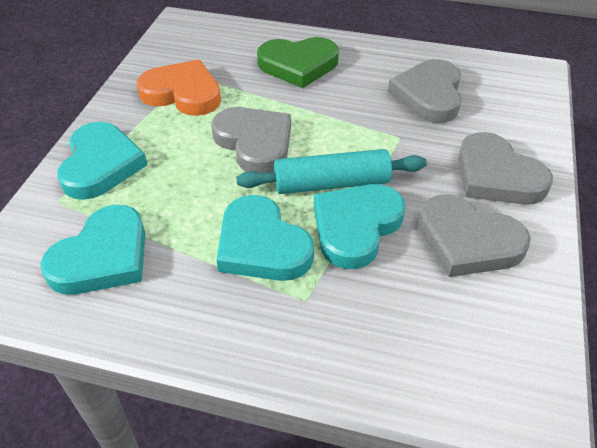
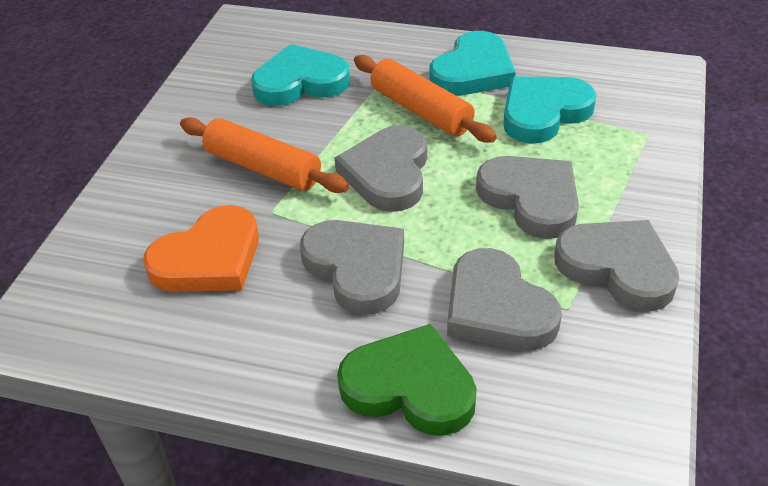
grey heart: [211,107,291,173] [388,59,462,123] [419,194,531,277] [458,132,553,205] = 4 -> [300,220,404,315] [335,125,427,212] [447,248,562,351] [476,156,579,239] [554,220,679,311] = 5
orange rolling pin: none = 0 -> [180,117,349,193] [354,55,497,143] = 2
turquoise heart: [40,205,146,295] [57,122,148,200] [217,195,314,281] [314,184,406,269] = 4 -> [251,44,350,106] [430,31,516,96] [503,76,597,144] = 3
turquoise rolling pin: [236,149,427,194] = 1 -> none = 0

